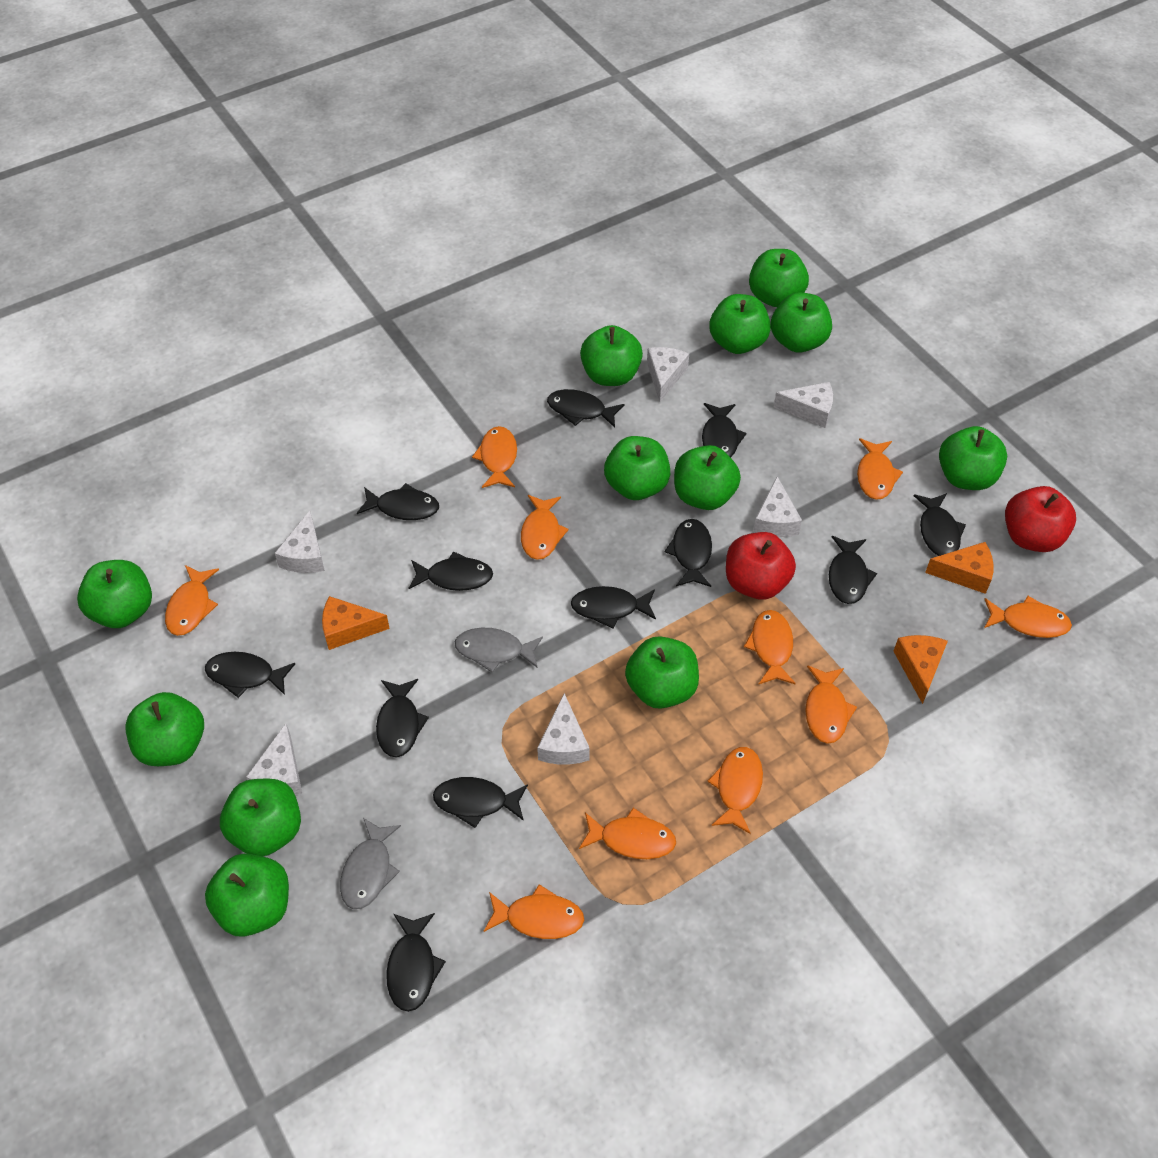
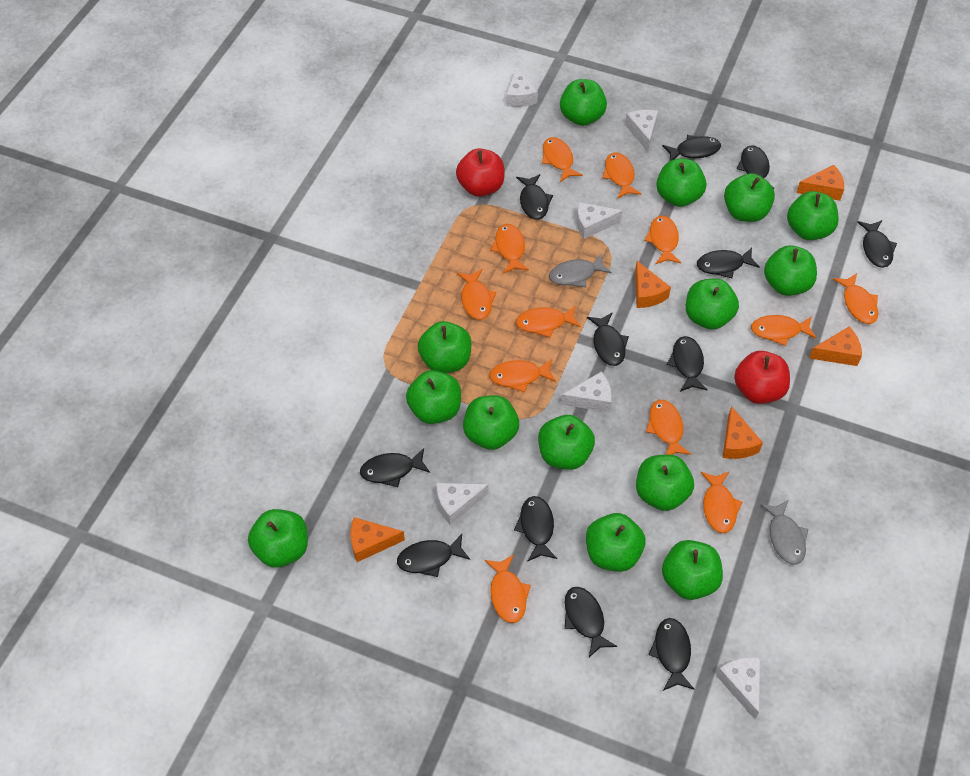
green apple: [77,560,152,628] [125,692,204,766] [205,854,289,937] [220,779,301,856] [580,325,643,386] [604,436,670,500] [625,636,699,709] [674,445,741,510] [709,294,771,354] [749,249,809,307] [771,293,832,353] [939,426,1007,490] = 12 -> [248,509,308,568] [406,370,461,424] [418,321,471,373] [463,395,519,450] [538,415,595,470] [560,79,607,126] [586,513,645,572] [636,455,694,511] [656,159,706,207] [662,540,723,600] [686,278,739,330] [724,173,775,222] [764,245,817,296] [787,191,839,240] = 14
orange cheese: [322,596,390,650] [893,635,948,704] [925,542,994,594] = 3 -> [350,517,405,562] [635,261,671,308] [722,406,763,459] [796,165,844,201] [809,326,862,366] = 5
orange fish: [165,565,219,636] [472,426,517,488] [484,884,584,939] [521,495,569,560] [579,808,676,859] [707,747,763,834] [744,610,796,685] [805,665,857,744] [857,438,903,500] [984,596,1072,638] = 10 -> [457,269,496,320] [484,555,531,623] [489,359,556,392] [491,224,529,274] [516,305,581,338] [542,137,583,182] [602,152,641,199] [644,216,681,264] [646,400,691,455] [701,472,743,533] [751,315,817,346] [833,273,878,324] = 12

